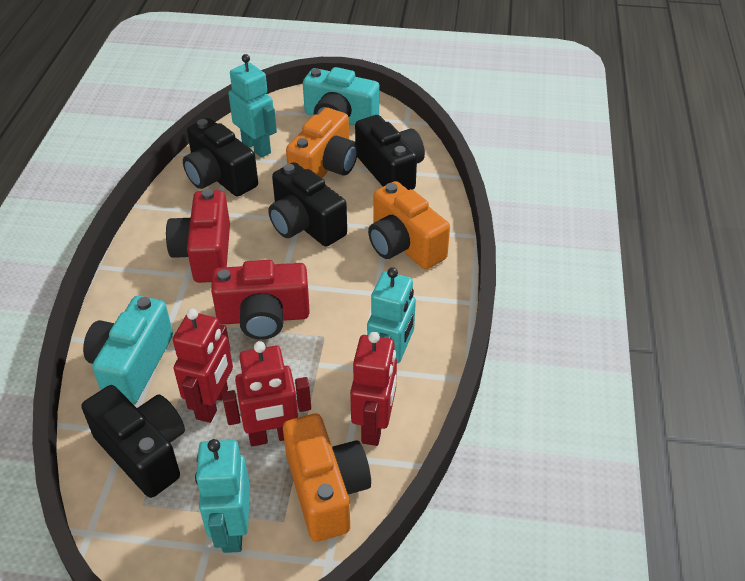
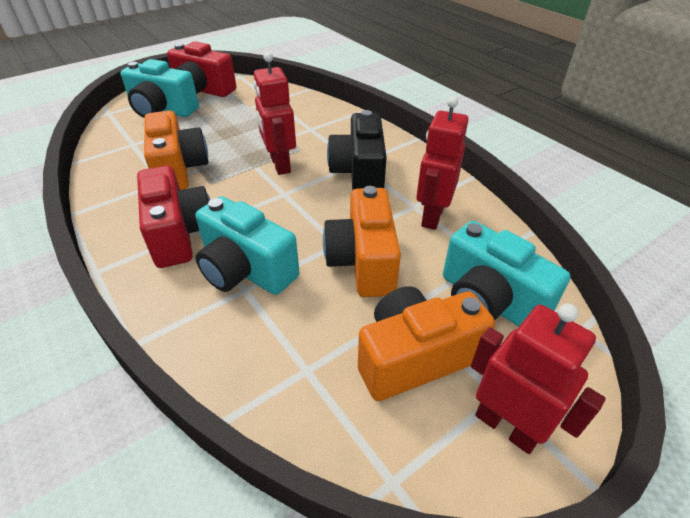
black camera: [81,385,185,498] [183,118,258,196] [268,162,347,246] [355,115,425,190] = 4 -> [327,110,387,190] = 1
turquoise camera: [83,296,173,405] [303,67,380,125] = 2 -> [121,59,199,118] [195,196,299,295] [443,221,571,327] = 3
turquoise robot: [195,439,250,553] [228,54,277,158] [367,267,416,363] = 3 -> none = 0

